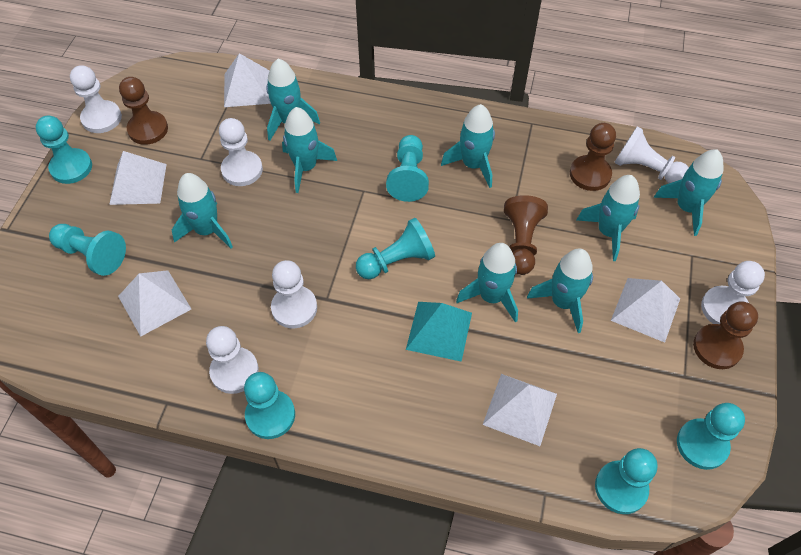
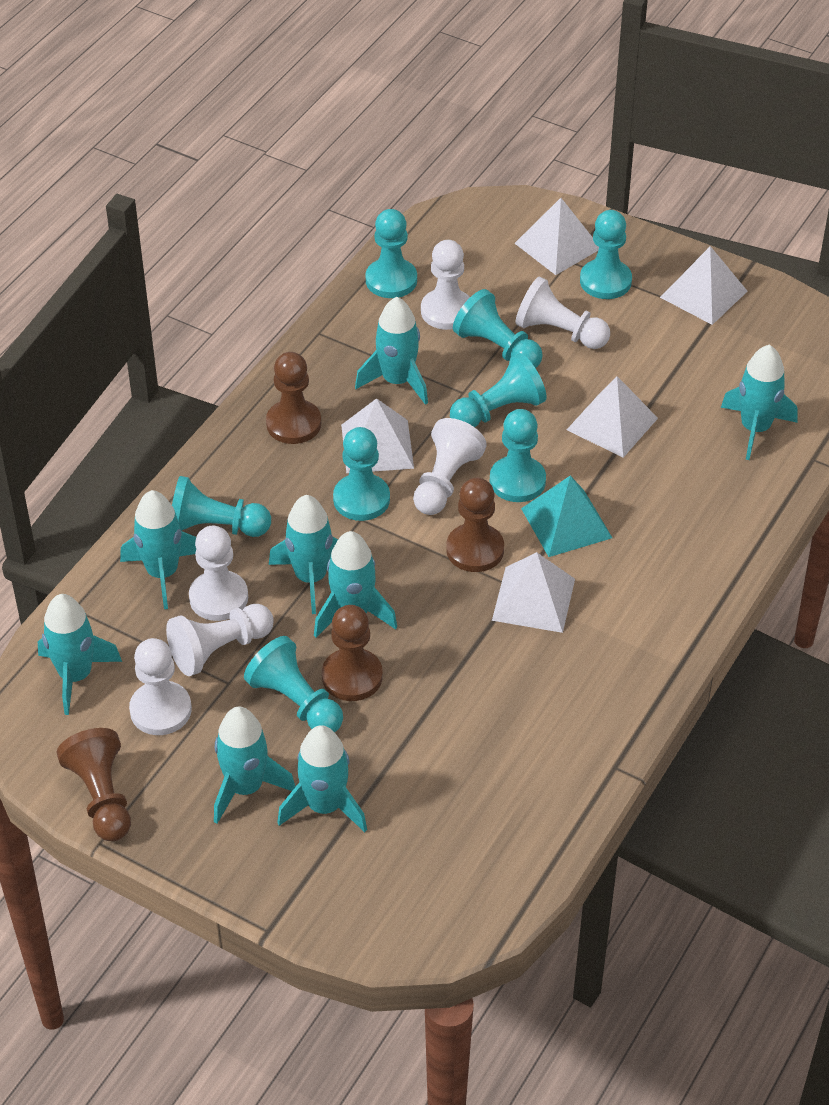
turquoise pawn: [36,116,92,184] [49,224,126,276] [244,372,295,439] [356,218,435,279] [386,135,429,202] [595,448,657,514] [677,403,745,470] = 7 -> [172,476,271,537] [244,636,343,732] [333,427,390,521] [366,209,417,298] [450,353,547,427] [453,289,543,368] [490,409,546,502] [580,210,632,299] = 8

